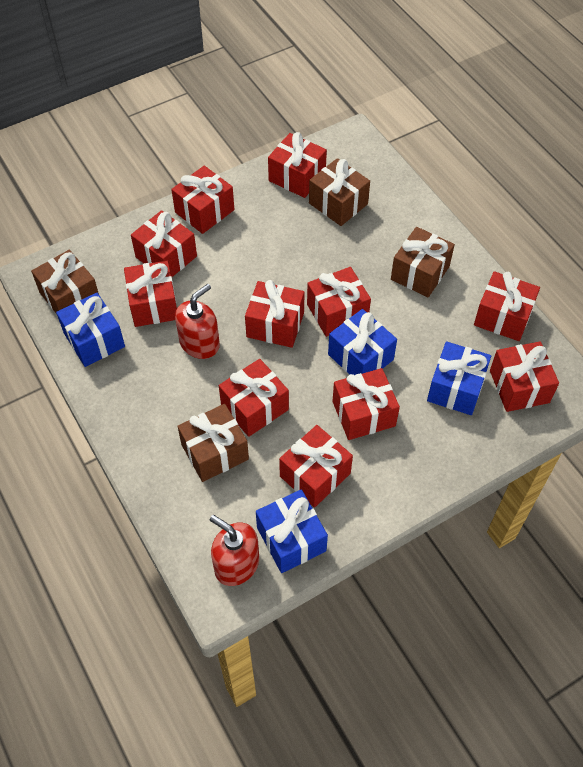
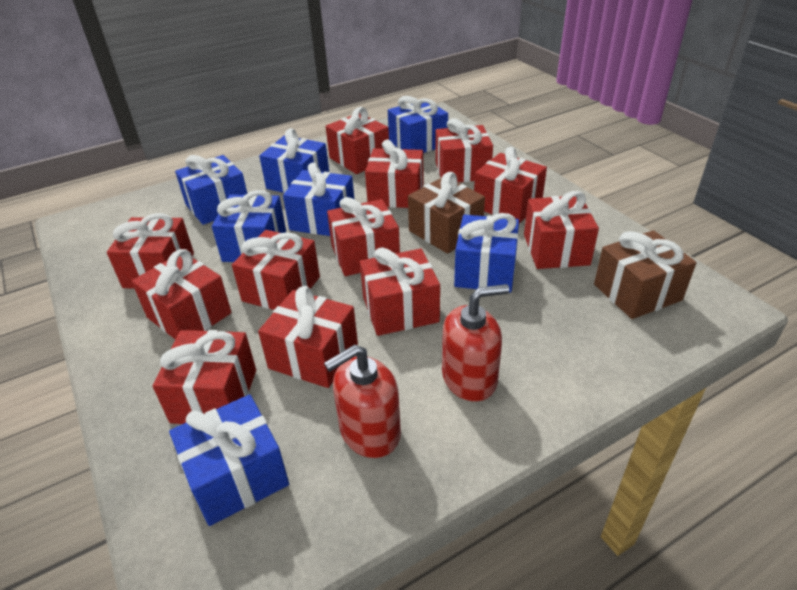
blue gift: [56,293,125,367] [256,489,328,573] [328,309,397,375] [427,341,491,415] = 4 -> [169,395,289,526] [175,155,247,225] [212,190,286,262] [259,128,329,193] [283,162,355,236] [388,96,448,153] [454,213,519,293] = 7
brown gift: [31,250,99,313] [177,404,249,482] [309,158,370,226] [391,227,455,297] = 4 -> [408,172,485,254] [594,230,697,319] = 2
red gift: [124,261,177,327] [131,210,197,277] [171,166,234,234] [219,359,289,437] [245,280,305,348] [268,132,327,198] [279,425,353,508] [307,267,371,337] [332,368,400,440] [474,271,540,341] [490,341,559,412] = 11 -> [107,213,194,288] [132,249,232,340] [152,330,256,424] [232,230,320,310] [258,286,358,388] [326,107,389,174] [327,197,400,276] [360,247,440,336] [365,139,424,208] [435,118,493,183] [474,147,547,224] [524,191,599,269] = 12

